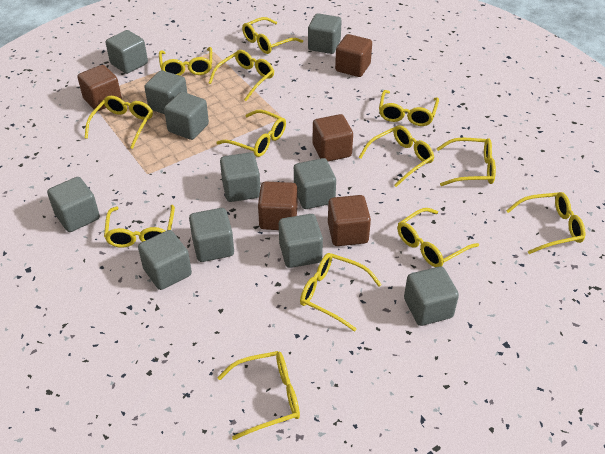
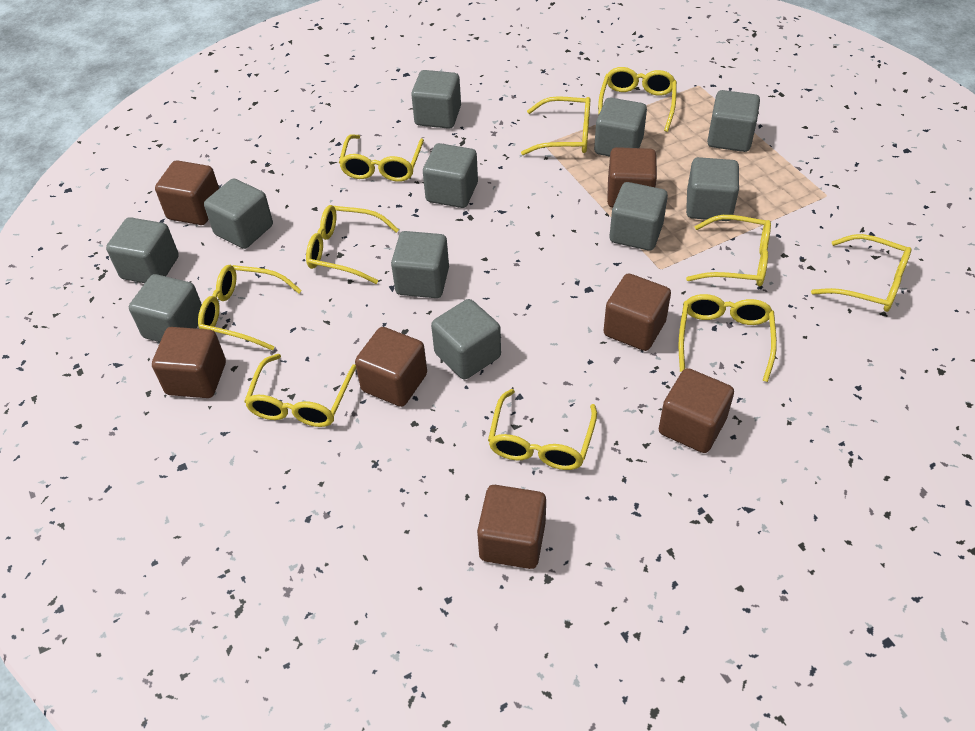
brown cube: [77,65,122,111] [258,182,298,230] [313,114,353,161] [328,195,371,246] [335,34,372,77] = 5 -> [152,327,226,398] [155,160,219,225] [355,327,427,407] [477,485,546,569] [604,273,671,351] [607,147,657,208] [659,368,734,453] = 7
yellow glasses: [85,96,153,149] [104,205,175,248] [159,47,212,76] [209,50,274,101] [216,110,286,157] [217,351,300,440] [242,17,303,54] [300,253,382,332] [358,125,434,187] [379,90,439,126] [397,208,479,267] [436,138,496,186] [506,192,585,254] = 13 -> [198,265,302,350] [244,354,356,427] [306,205,399,284] [339,134,424,182] [488,389,597,470] [521,96,590,155] [598,67,677,132] [679,294,777,382] [686,215,771,286] [811,234,912,312] = 10

